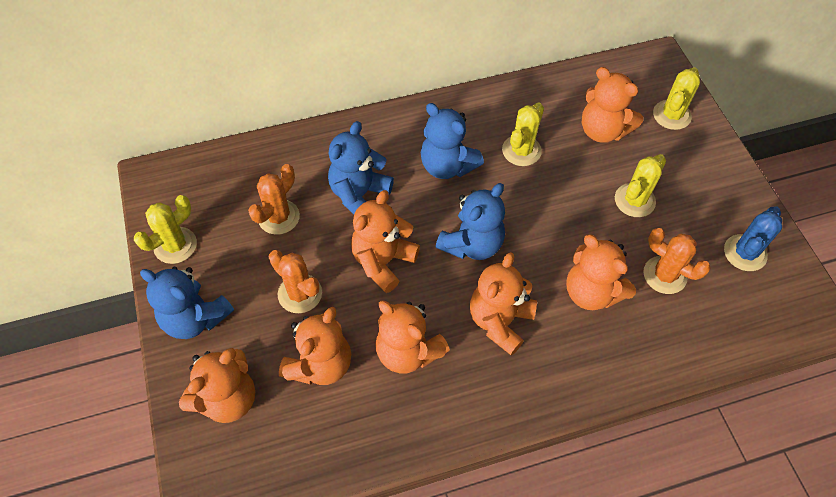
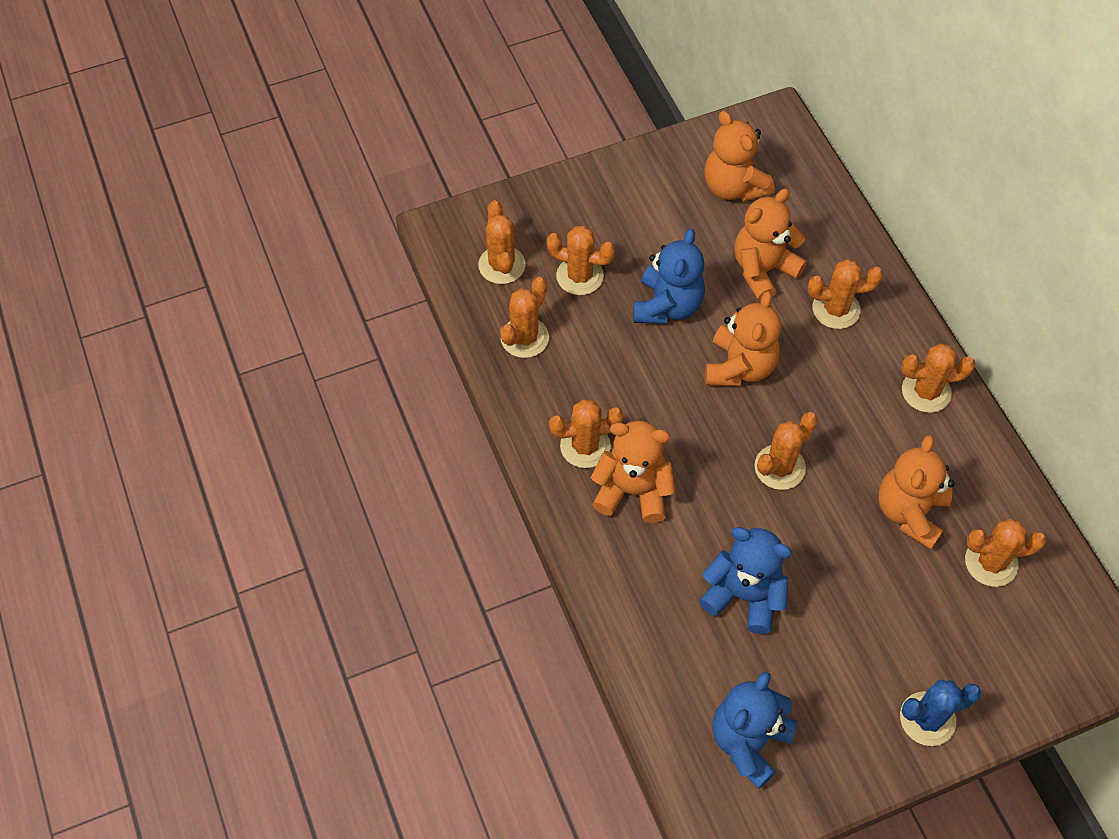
blue teddy bear: [140,267,234,339] [328,121,394,214] [421,103,484,179] [435,183,505,260] = 4 -> [633,229,705,324] [699,527,792,634] [712,672,797,789] = 3
orange cactus: [248,164,300,235] [269,250,322,313] [643,228,711,294] = 3 -> [478,200,526,284] [500,277,549,358] [546,226,615,295] [549,399,624,468] [755,412,818,490] [808,259,883,329] [902,343,976,413] [965,518,1046,587] = 8
orange teddy bear: [179,348,255,423] [279,307,351,385] [351,190,420,293] [375,301,450,373] [470,252,537,356] [566,235,636,310] [582,67,643,143] = 7 -> [591,421,676,523] [704,111,774,202] [705,291,781,386] [734,189,807,302] [878,435,955,549] = 5
yellow cactus: [134,195,197,264] [502,102,544,166] [615,154,666,217] [653,67,700,130] = 4 -> none = 0

